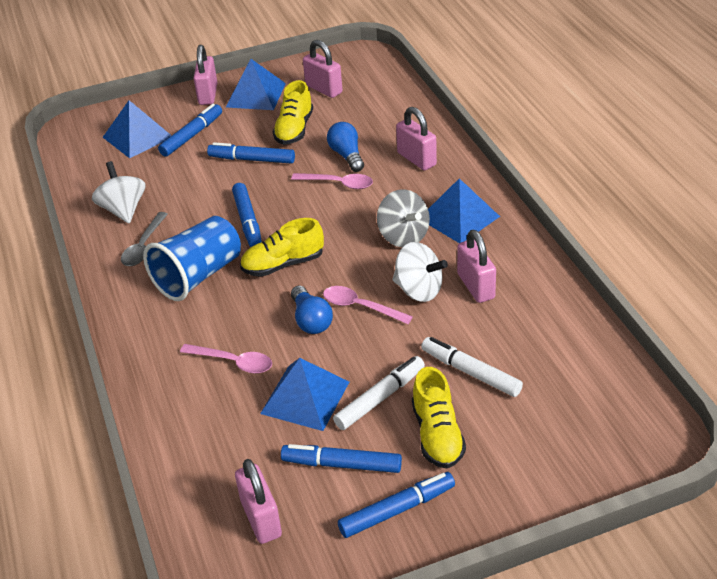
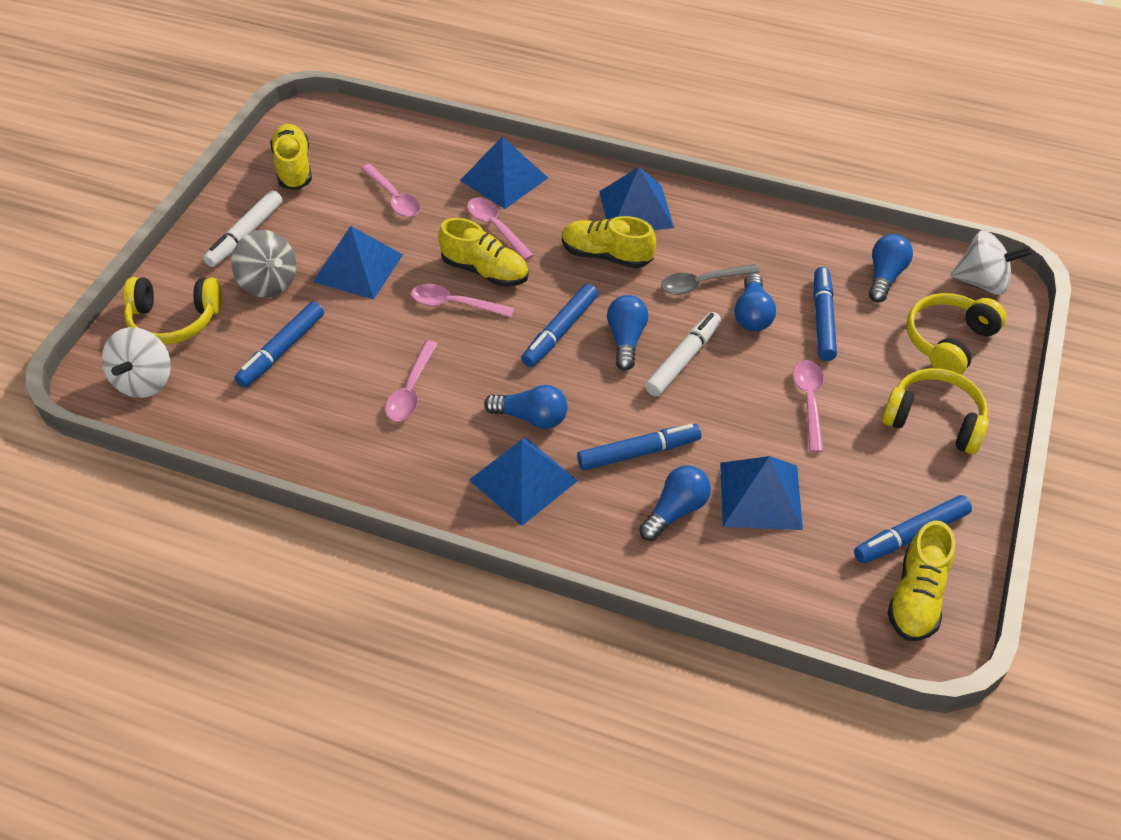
blue cup: [143,216,241,301] = 1 -> none = 0
blue light bulb: [291,285,333,334] [327,122,364,172] = 2 -> [484,385,568,429] [607,295,648,371] [639,465,711,541] [734,273,776,331] [869,234,913,302] = 5
blue pyramid: [103,100,172,158] [226,59,286,110] [260,358,349,431] [428,178,500,243] = 4 -> [313,226,403,299] [460,137,548,209] [469,437,578,526] [599,167,674,230] [720,456,803,530] = 5
pink padlock: [193,45,218,105] [235,459,282,544] [303,40,342,98] [396,107,437,171] [457,230,496,303] = 5 -> none = 0
pink spoon: [180,344,272,374] [291,173,373,189] [323,286,413,324] = 3 -> [361,164,421,217] [385,340,438,421] [411,284,515,317] [467,198,534,261] [793,360,824,453] = 5
yellow headphones: none = 0 -> [124,277,222,345] [882,368,989,455] [906,293,1006,375] = 3
yellow shoe: [240,218,324,277] [273,80,313,145] [412,367,466,469] = 3 -> [270,124,312,190] [438,218,529,287] [562,216,656,268] [887,521,955,641] = 4

